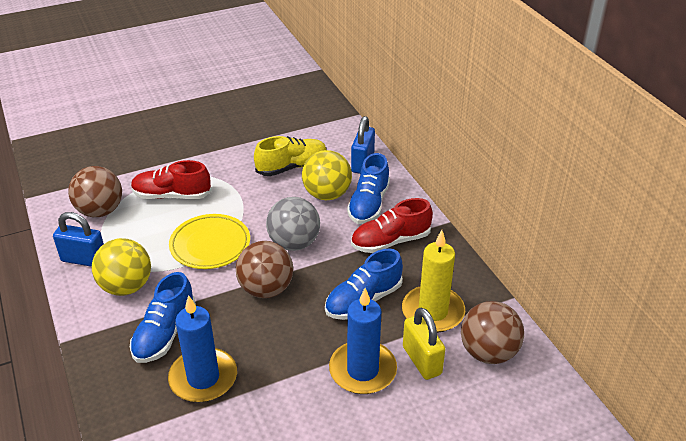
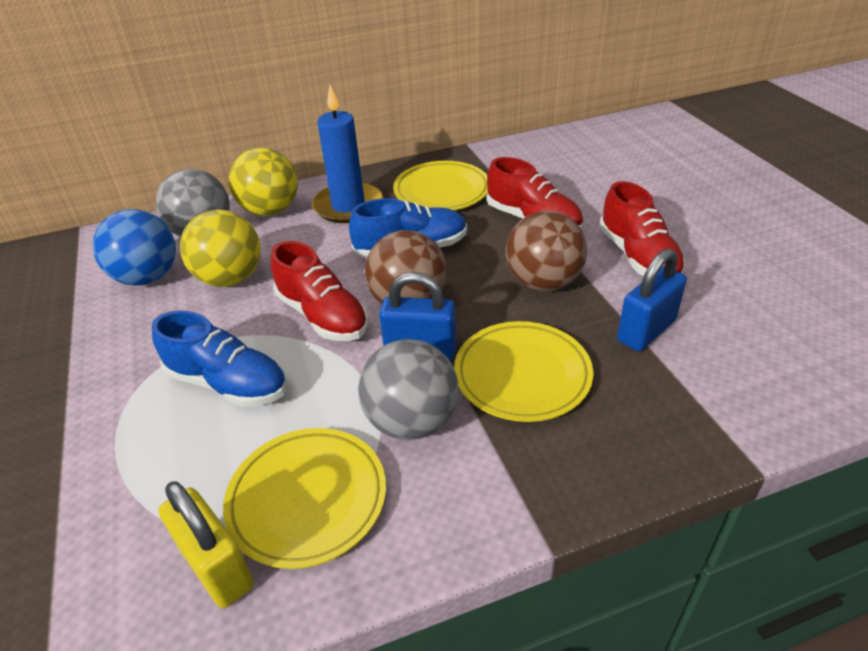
blue ball: none = 0 -> [92,209,176,286] = 1
blue candle: [168,295,237,402] [329,288,397,394] = 2 -> [312,85,383,223] = 1
blue shoe: [130,272,196,363] [325,249,403,320] [347,153,390,224] = 3 -> [152,311,287,407] [349,198,467,258] = 2
brown ball: [68,166,122,217] [236,241,293,298] [461,301,524,364] = 3 -> [365,230,447,304] [506,210,587,291] = 2
grey ball: [266,197,320,251] = 1 -> [155,169,230,237] [358,339,458,440] = 2
red shoe: [131,160,212,199] [351,198,433,253] = 2 -> [271,241,369,341] [487,157,583,230] [599,181,686,276] = 3
yellow candle: [402,230,465,333] = 1 -> none = 0
yellow plate: [169,214,250,269] = 1 -> [223,428,386,569] [393,161,488,210] [454,321,594,422] = 3
yellow shoe: [254,136,327,176] = 1 -> none = 0

